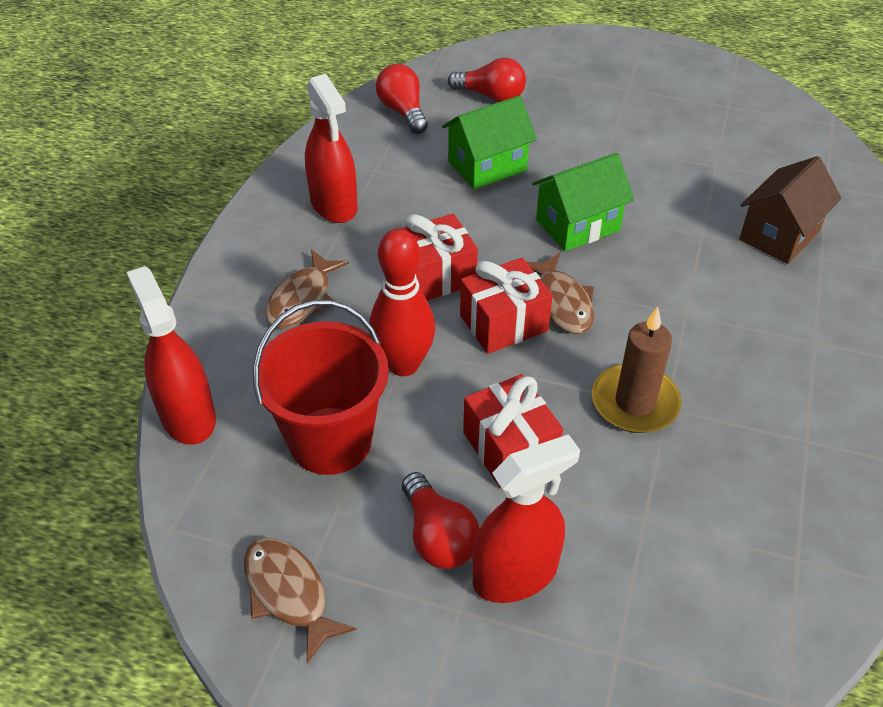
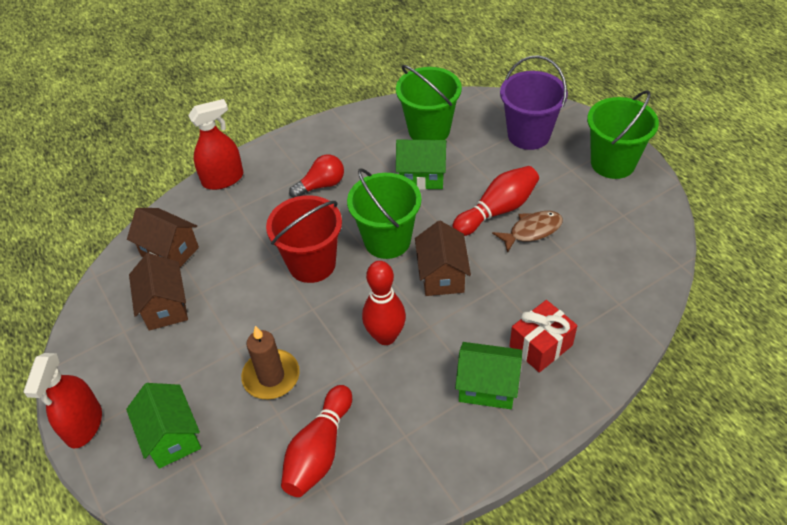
brown fish: [244,537,357,663] [265,249,349,328] [527,253,594,334] = 3 -> [492,211,563,253] = 1
brown house: [739,156,842,264] = 1 -> [127,208,199,267] [129,253,188,331] [415,221,471,296] = 3
green bucket: none = 0 -> [347,168,421,259] [396,65,462,140] [587,90,659,179] = 3
green house: [442,95,537,190] [532,153,634,251] = 2 -> [126,383,201,469] [396,140,447,190] [455,342,522,409] = 3
purple bucket: none = 0 -> [500,55,568,150] = 1
red bowling pin: [369,229,435,376] = 1 -> [281,385,352,497] [362,261,406,345] [452,166,539,236] = 3
red gift: [402,214,478,300] [460,258,553,354] [463,374,563,488] = 3 -> [510,300,577,373] = 1
red light bulb: [376,64,428,134] [402,472,479,569] [448,58,526,102] = 3 -> [289,154,344,198] = 1
red spray bottle: [127,266,216,445] [305,74,358,223] [472,434,580,603] = 3 -> [23,353,102,448] [188,99,244,190] = 2

